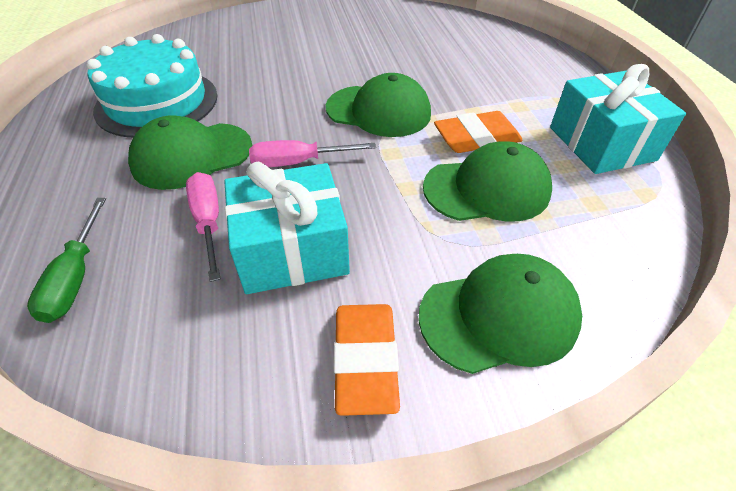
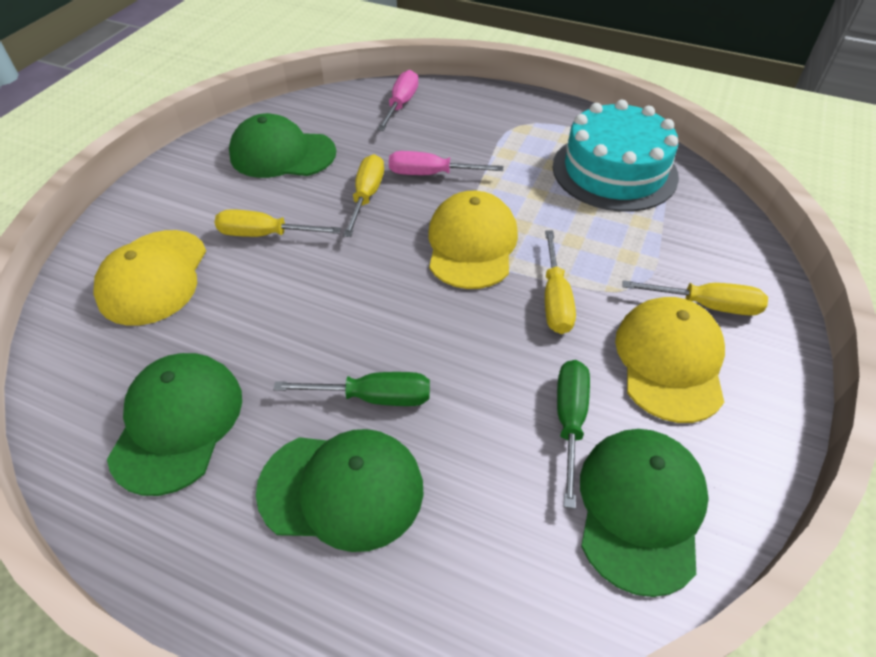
green screwdriver: [27,198,106,323] = 1 -> [273,372,430,406] [557,360,590,509] = 2
orange eraser: [333,304,400,416] [434,111,523,153] = 2 -> none = 0
turquoise gift: [224,161,350,294] [550,64,686,174] = 2 -> none = 0
yellow cap: none = 0 -> [93,230,206,326] [428,191,518,289] [615,297,725,423] = 3
yellow screwdriver: none = 0 -> [215,209,341,237] [343,154,384,237] [545,231,576,334] [622,280,768,316] = 4

